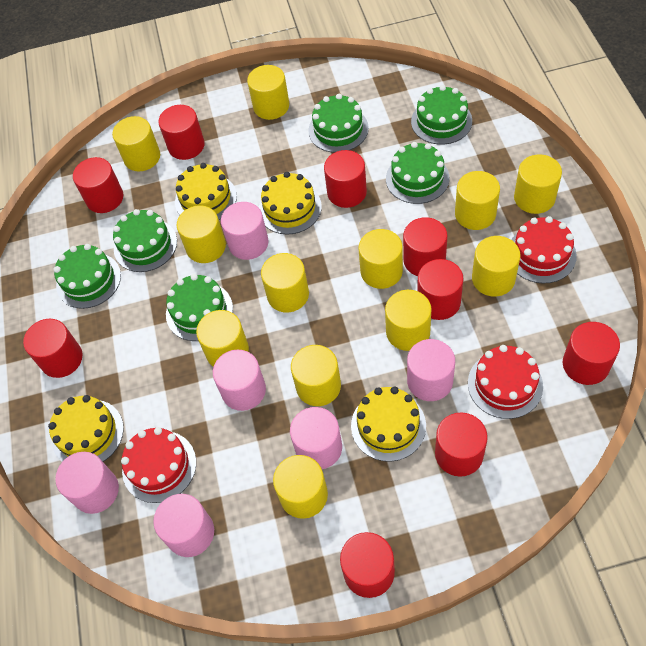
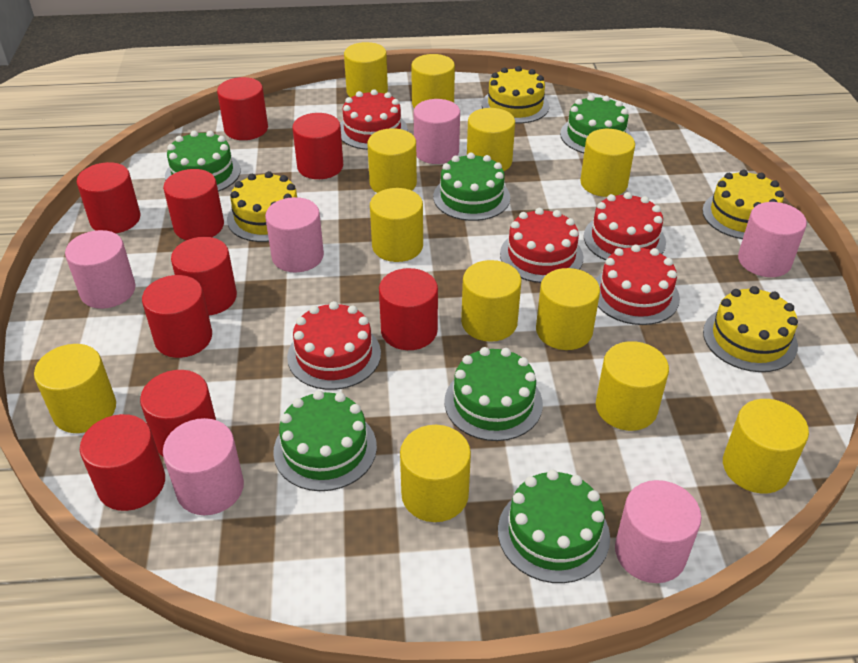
red cake: [121,427,196,503] [468,345,543,419] [511,216,577,283] = 3 -> [287,301,381,390] [340,89,408,150] [500,208,584,283] [584,192,666,260] [596,245,680,325] = 5

